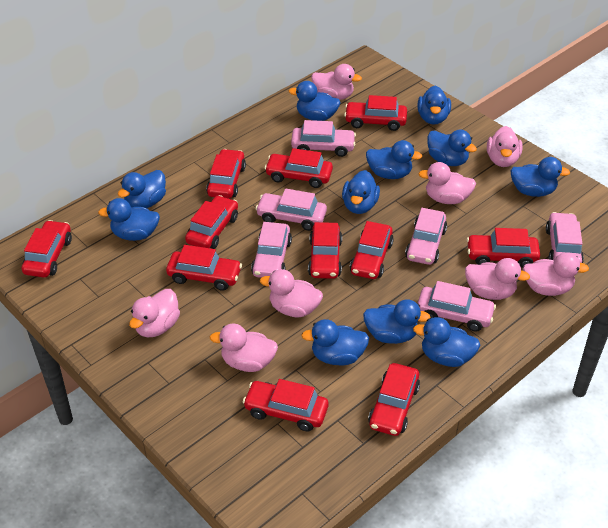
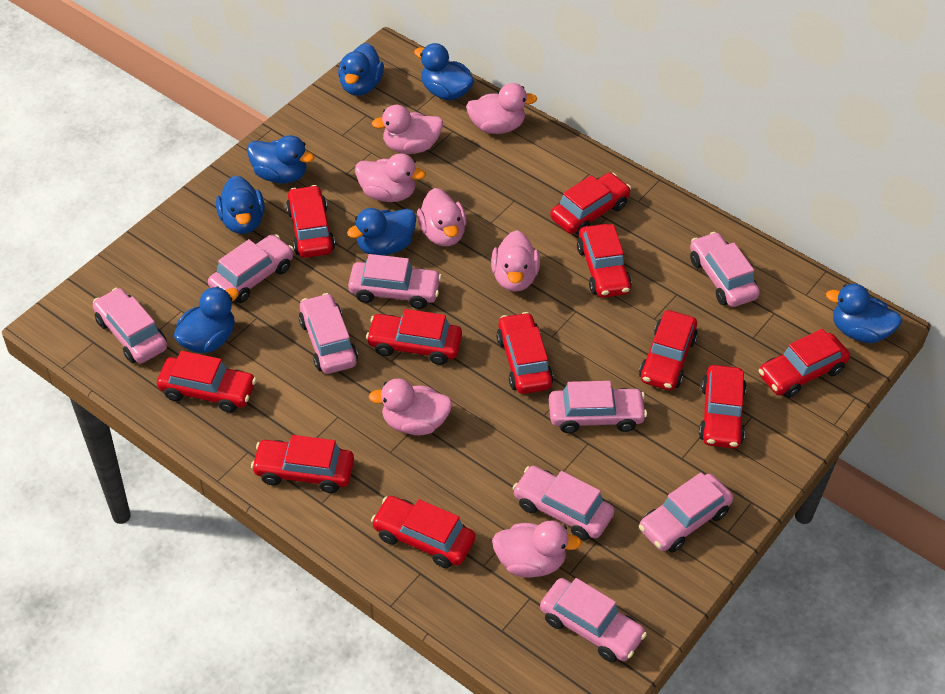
blue duck: [98,198,160,241] [118,170,166,208] [289,81,340,121] [301,319,369,365] [342,170,380,214] [363,299,431,344] [366,140,422,179] [413,317,480,367] [417,85,451,125] [427,130,477,166] [510,157,570,197] = 11 -> [174,286,239,353] [216,176,265,234] [247,135,314,184] [338,43,384,96] [347,208,416,256] [414,43,474,100] [826,284,902,343] = 7
pink car: [251,222,292,278] [255,189,327,231] [291,120,356,157] [405,208,447,265] [417,281,496,331] [546,212,584,263] = 6 -> [93,288,167,363] [208,234,294,303] [299,293,358,374] [348,254,442,309] [513,466,614,541] [540,578,647,662] [549,381,647,433] [639,473,733,553] [690,232,760,307] = 9
pink duck: [129,289,180,337] [210,324,278,372] [260,269,323,317] [312,64,362,100] [418,162,476,204] [465,258,530,300] [487,126,523,167] [523,252,589,296] = 8 -> [355,153,426,202] [368,378,452,435] [372,105,443,154] [417,188,466,246] [466,83,537,134] [491,230,540,292] [492,521,582,578] = 7

